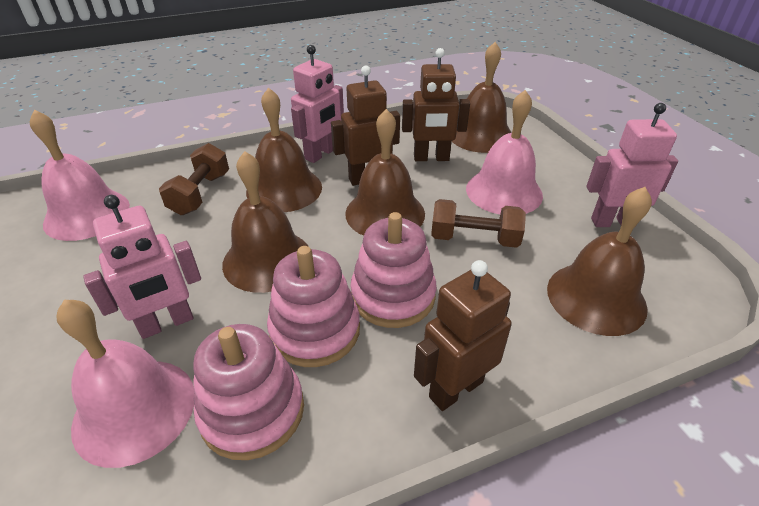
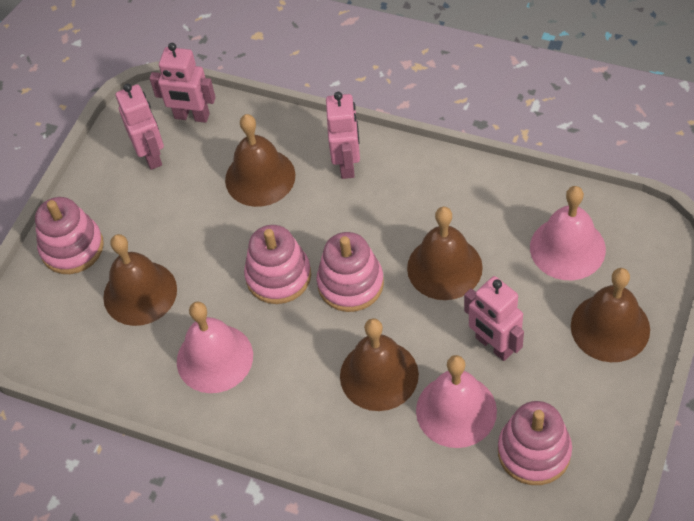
brown dumbbell: [159,143,229,215] [431,199,526,248] = 2 -> none = 0
brown robot: [331,65,400,186] [402,48,470,161] [414,260,512,411] = 3 -> none = 0
pink robot: [83,195,201,339] [291,45,344,163] [586,103,678,227] = 3 -> [116,84,164,170] [150,43,216,123] [326,92,360,179] [464,276,524,361] = 4
pink stacking toy: [193,324,304,460] [267,246,360,367] [350,212,437,328] = 3 -> [35,197,104,274] [244,225,311,304] [317,232,384,312] [498,401,572,485] = 4

